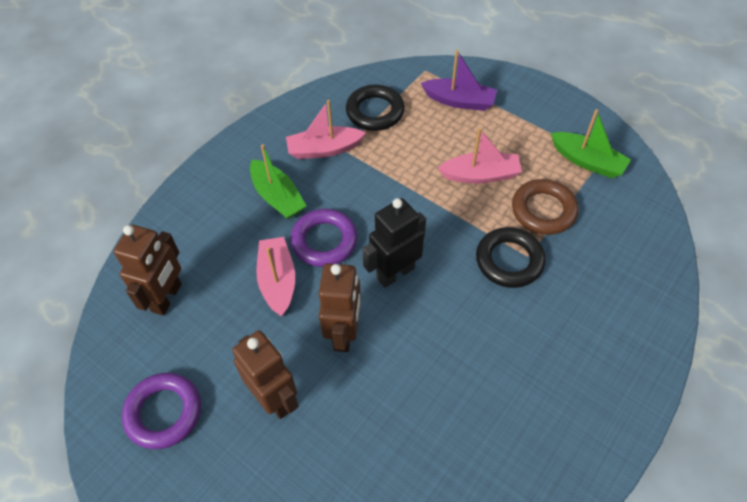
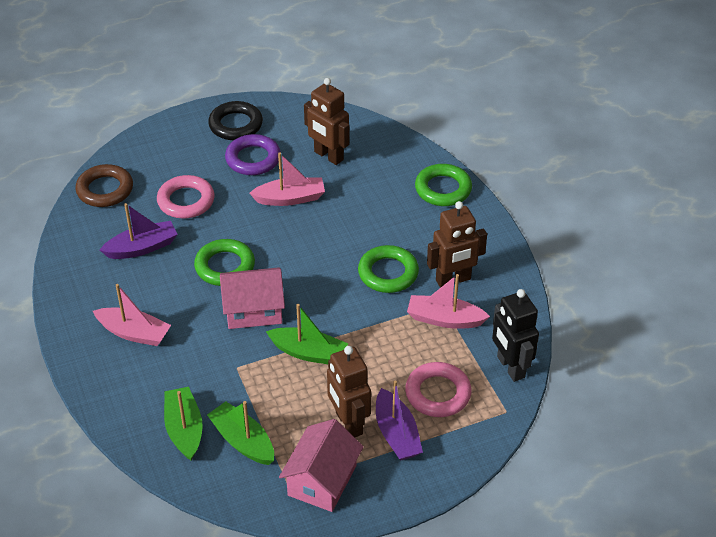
black ring: [346,85,405,131] [476,227,546,288] = 2 -> [208,101,263,140] = 1
green boat: [250,144,306,219] [551,109,631,178] = 2 -> [164,387,203,461] [207,401,274,465] [266,304,348,364] = 3
green ring: none = 0 -> [194,239,255,286] [358,245,419,293] [415,164,472,206] = 3
pink house: none = 0 -> [220,267,285,329] [279,419,364,512] = 2
pink ring: none = 0 -> [157,175,215,219] [405,362,472,417] = 2
purple boat: [421,50,497,111] = 1 -> [100,203,178,259] [376,381,423,461] = 2
purple ring: [122,373,201,449] [290,209,358,267] = 2 -> [225,134,281,175] = 1

